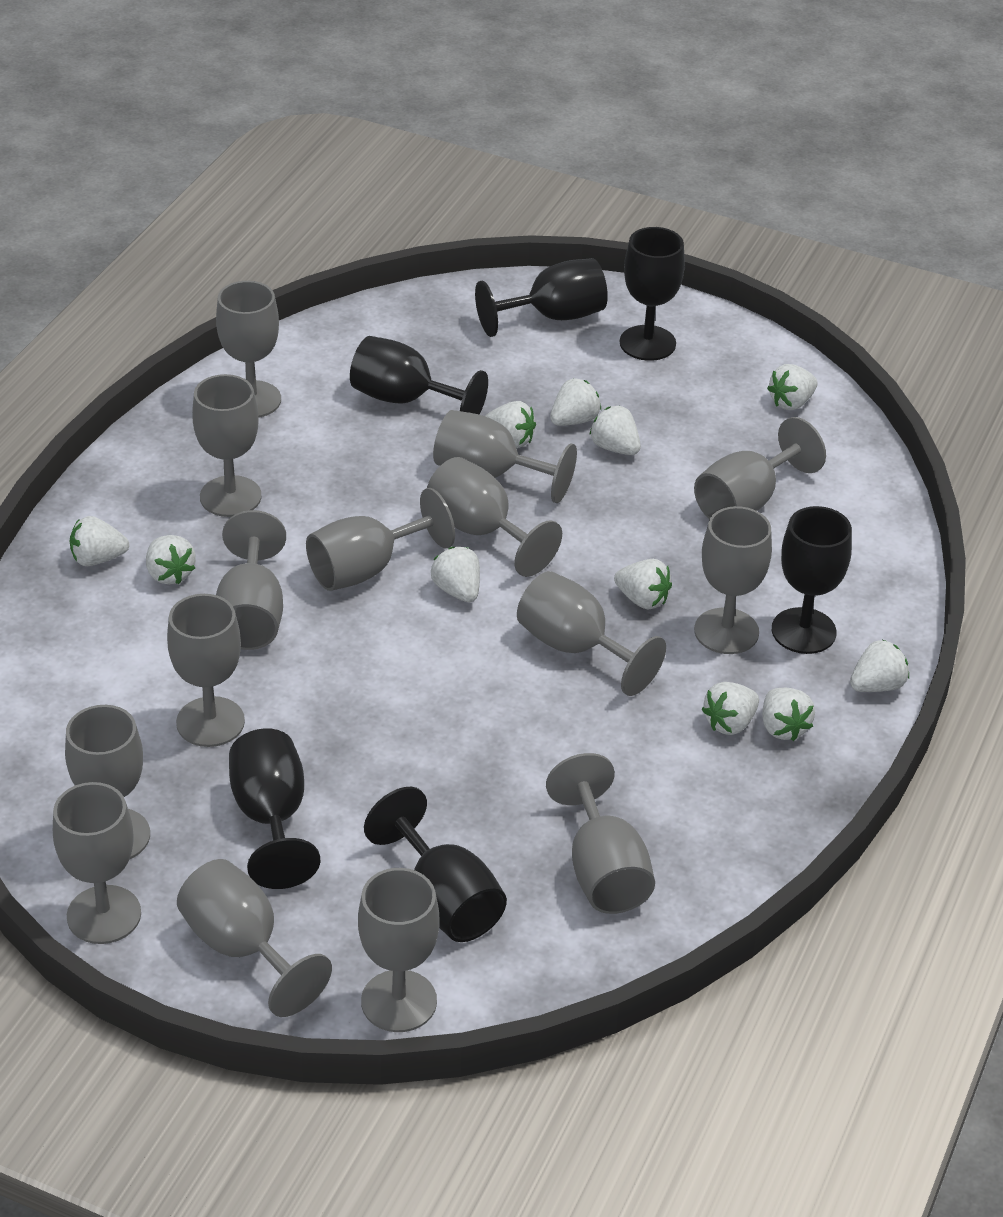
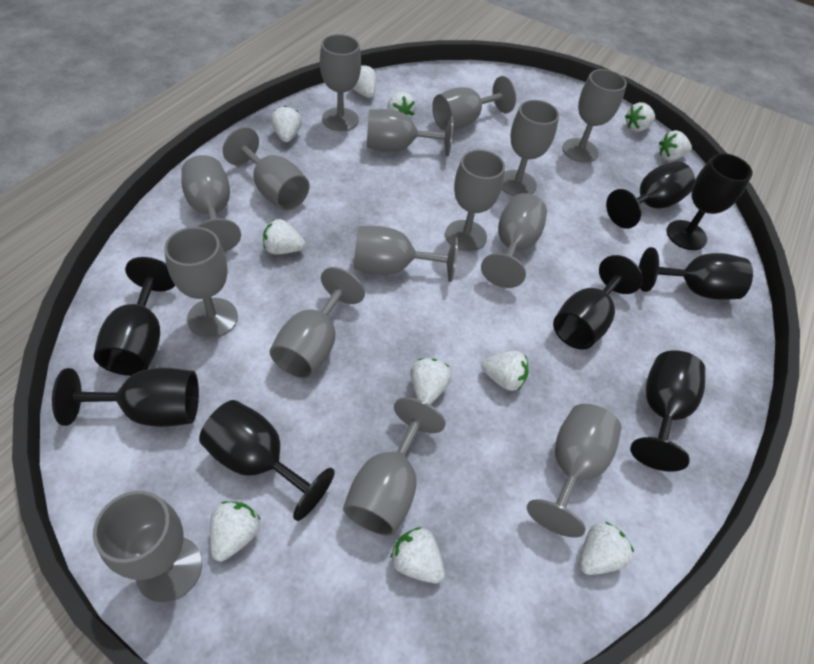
black goblet: [229,728,320,889] [350,336,488,415] [364,787,507,942] [475,258,608,337] [620,227,685,361] [772,506,852,654] = 6 -> [52,368,199,427] [94,257,175,376] [199,400,335,521] [553,255,643,350] [606,161,695,229] [630,350,705,472] [639,247,753,300] [666,153,753,250] = 8

